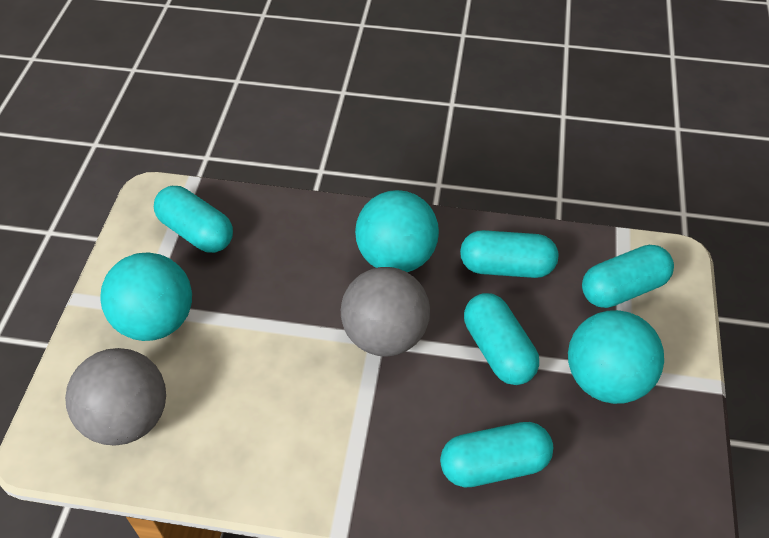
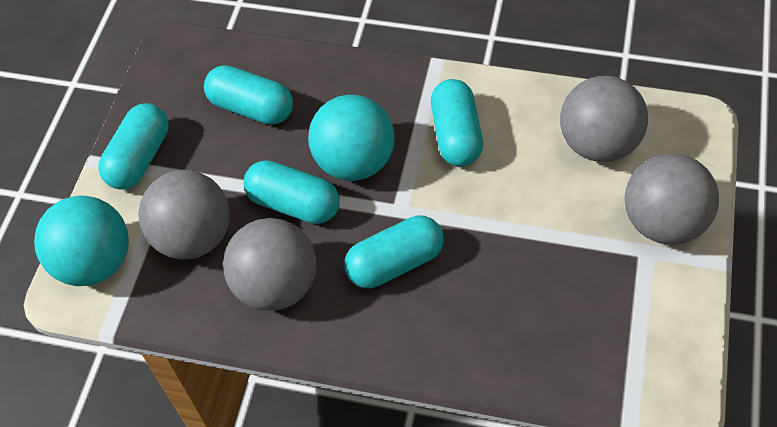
grey ball: [65,348,166,446] [341,267,430,357] = 2 -> [138,170,230,259] [223,218,317,311] [560,76,648,162] [625,154,719,245] = 4
turquoise ball: [100,252,192,341] [355,190,439,272] [568,310,664,404] = 3 -> [34,196,129,286] [308,95,394,181] = 2

